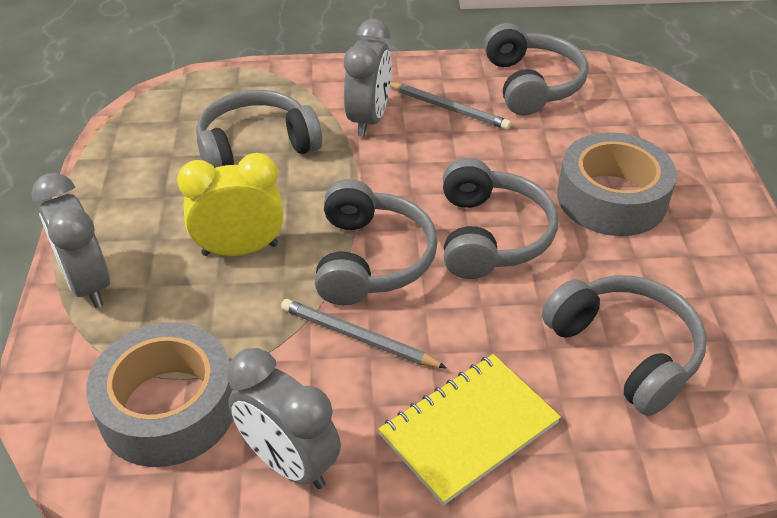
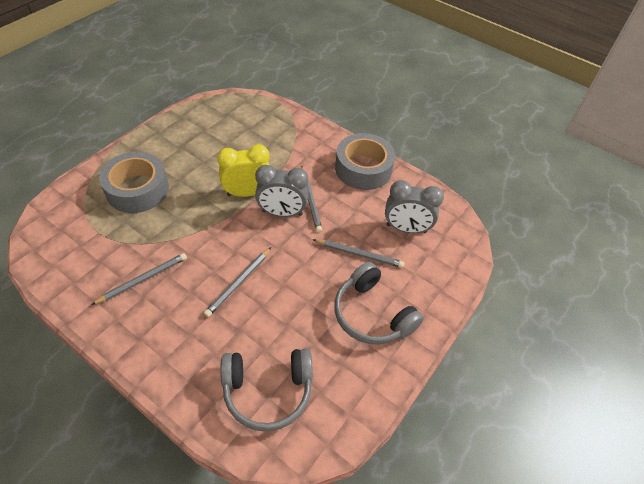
grey clock: [31,173,110,308] [227,348,341,489] [344,19,391,137] = 3 -> [255,165,309,217] [385,180,444,233] = 2
grey headphones: [196,90,322,168] [315,179,438,305] [443,158,558,279] [484,23,588,115] [542,275,707,416] = 5 -> [220,348,313,431] [334,262,424,345] = 2
grey pencil: [281,299,447,368] [390,82,511,130] = 2 -> [91,253,187,305] [204,247,271,317] [301,167,322,232] [313,239,405,268] = 4
yellow notebook: [378,354,561,506] = 1 -> none = 0

